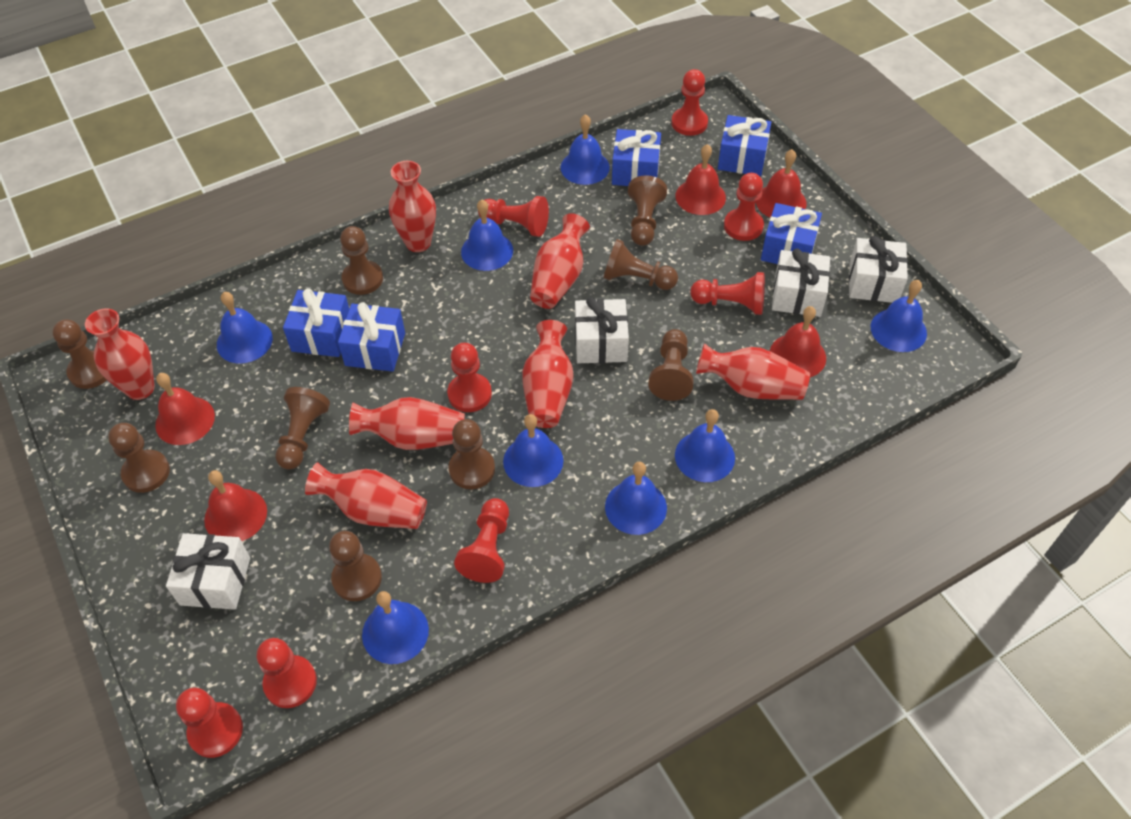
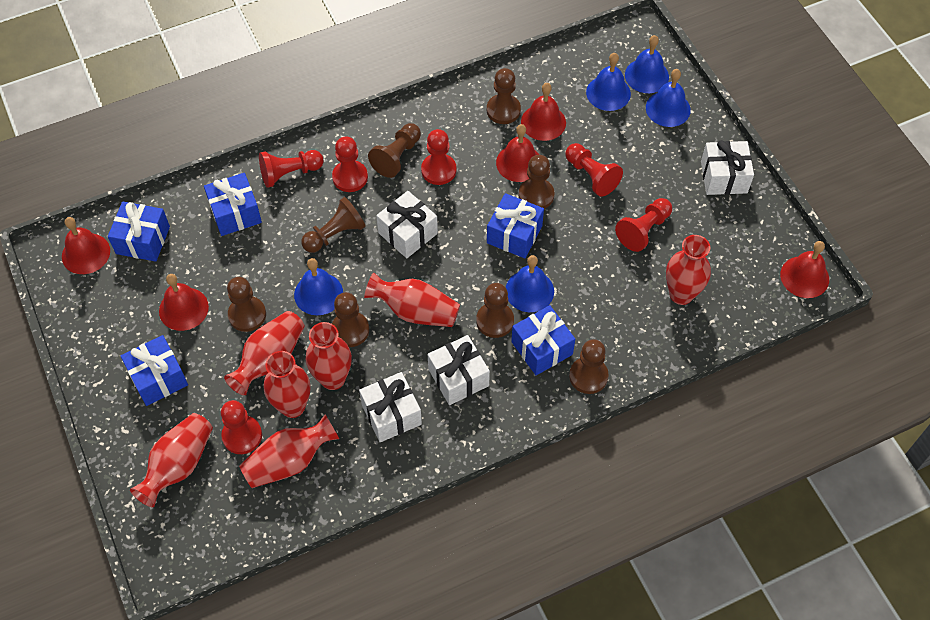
blue bell: [217,292,273,364] [362,591,429,664] [461,200,513,271] [503,414,563,487] [561,114,610,185] [605,462,667,535] [675,409,735,482] [871,280,927,352] = 8 -> [294,258,343,315] [506,255,554,312] [586,53,631,111] [625,35,669,93] [646,69,691,127] = 5
brown pawn: [52,320,107,389] [108,423,170,493] [275,387,330,470] [329,531,382,601] [340,226,383,295] [448,419,495,489] [604,239,678,290] [628,175,667,246] [648,329,694,401] = 9 -> [227,277,266,332] [301,197,366,253] [332,292,369,347] [368,123,421,178] [476,283,514,338] [487,68,521,124] [519,155,555,209] [569,339,609,394] = 8
red pawn: [176,688,243,758] [257,638,317,708] [447,343,492,412] [454,498,509,583] [478,196,549,237] [671,69,708,136] [690,272,765,315] [724,173,764,241] = 8 -> [221,400,262,454] [259,150,324,188] [332,137,368,192] [421,129,457,185] [565,143,623,196] [615,198,672,252] = 6

